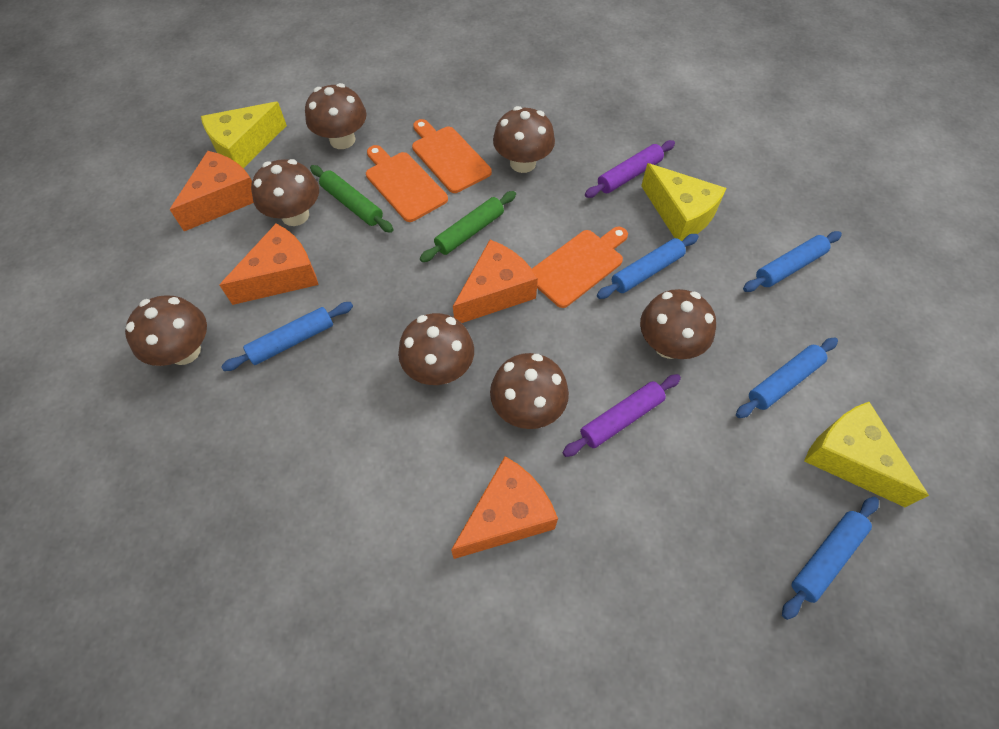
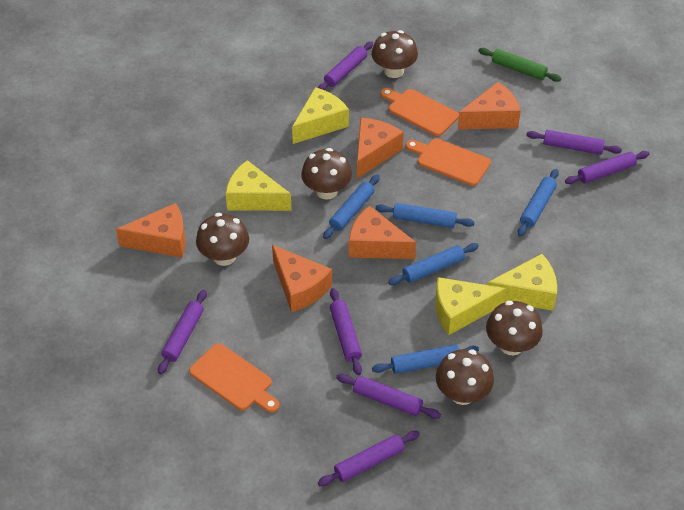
brown mushroom: [125,295,207,366] [251,159,319,226] [305,83,367,149] [398,313,474,385] [490,353,569,429] [493,106,555,173] [640,289,716,359] = 7 -> [196,213,249,266] [301,148,352,200] [372,30,418,78] [436,349,494,405] [486,301,543,356] = 5
green rolling pin: [310,165,393,233] [420,191,516,262] = 2 -> [479,48,562,82] = 1
orange cheese: [170,151,254,231] [219,224,319,305] [451,456,558,559] [453,240,538,323] = 4 -> [116,203,186,258] [272,245,332,312] [349,206,416,259] [357,117,404,179] [458,82,521,129] = 5
purple rolling pin: [562,374,681,457] [585,140,675,198] = 2 -> [158,290,207,374] [318,41,373,90] [318,431,420,486] [330,288,362,375] [336,374,441,419] [526,130,622,155] [565,151,649,184] = 7
yellow cheese: [201,102,287,168] [641,163,726,241] [804,402,929,507] = 3 -> [225,160,292,211] [292,87,349,144] [435,277,507,335] [487,254,557,311] = 4

